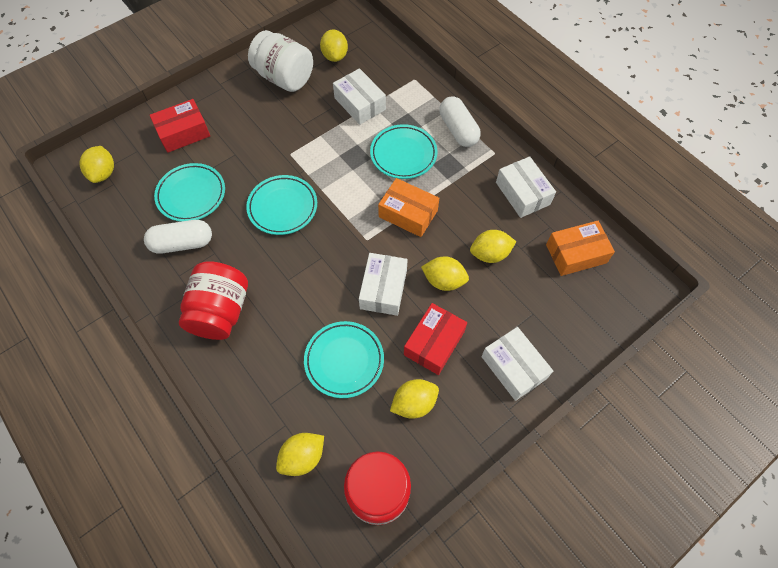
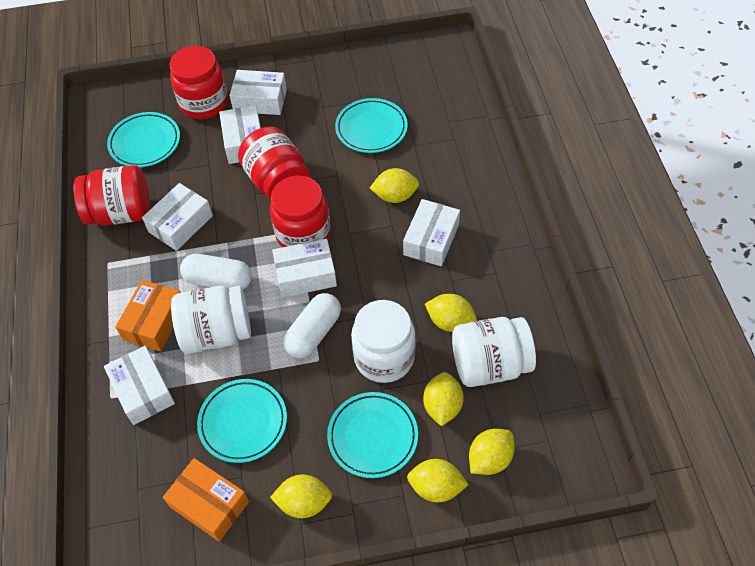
red box: [150,99,210,153] [404,303,467,375] = 2 -> none = 0
red jar: [179,261,248,340] [344,451,411,525] = 2 -> [73,165,150,226] [170,46,228,119] [238,126,310,200] [270,176,330,247] = 4
white box: [333,68,386,125] [359,253,408,316] [481,327,553,401] [496,156,556,218] = 4 -> [104,346,175,425] [142,183,213,251] [219,105,261,164] [229,70,287,115] [272,239,337,297] [403,199,460,266] = 6
white jar: [248,30,313,92] = 1 -> [171,286,251,354] [351,300,416,383] [452,317,536,387] = 3

